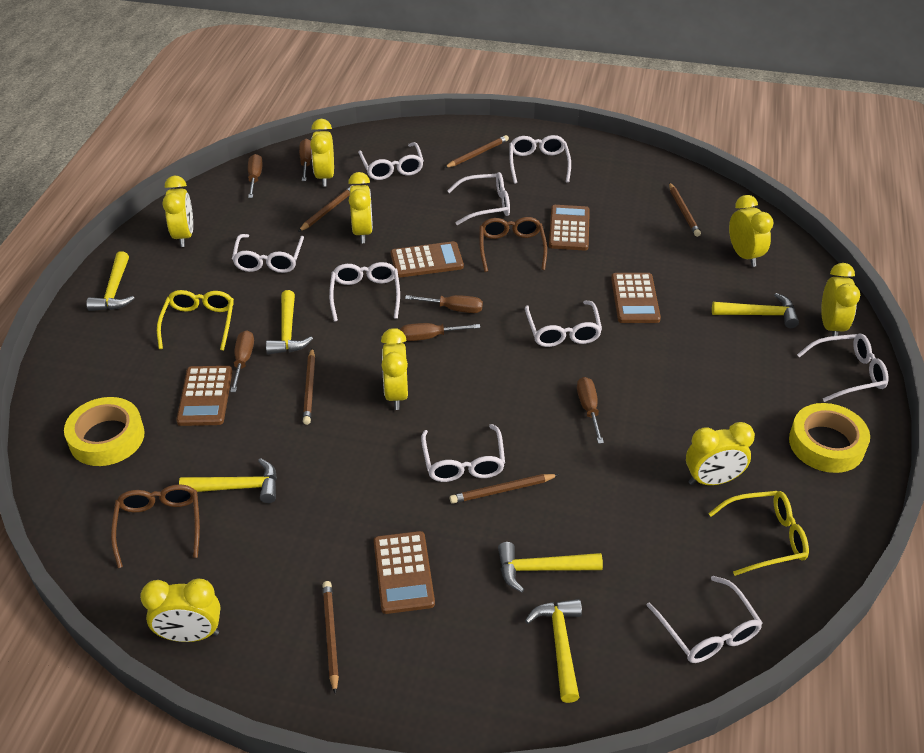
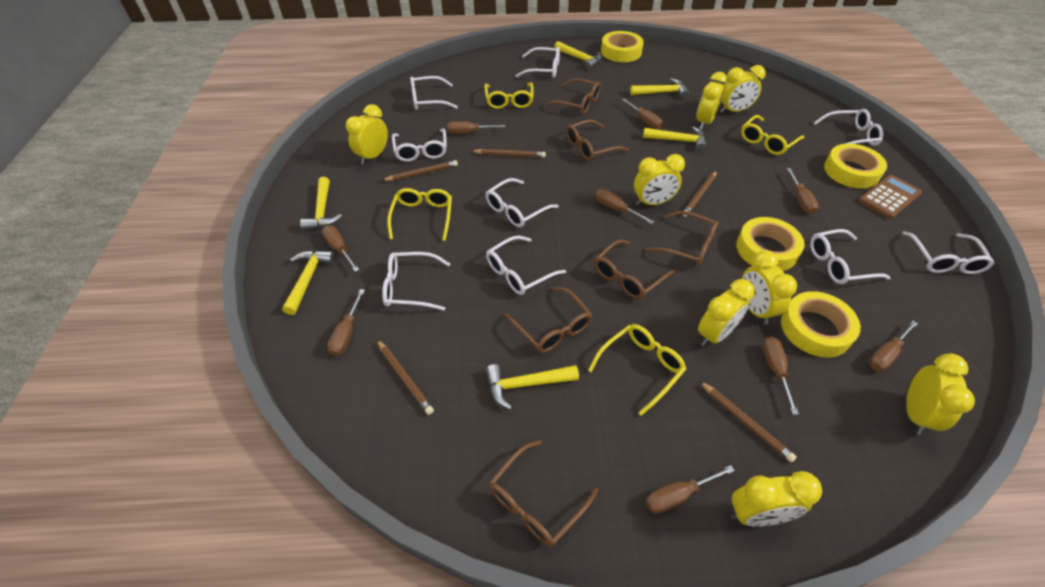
brown calculator: [176,366,232,426] [374,531,435,614] [391,241,464,278] [549,205,590,251] [611,273,661,323] = 5 -> [859,175,922,219] = 1
brown glasses: [111,484,200,568] [480,217,547,272] = 2 -> [489,440,598,546] [504,287,593,353] [544,78,601,114] [566,120,629,161] [594,240,674,299] [645,211,718,266] = 6
brown pencil: [298,185,354,232] [303,348,315,425] [323,581,339,695] [444,135,509,168] [450,474,559,504] [669,182,701,237] = 6 -> [377,339,434,415] [381,160,458,181] [472,149,546,157] [683,171,717,217] [699,381,796,462] = 5
brown screwdriver: [230,330,254,392] [248,154,263,198] [299,139,312,181] [400,323,480,341] [405,295,483,313] [577,377,604,444] = 6 -> [322,225,359,272] [327,289,365,356] [447,121,505,134] [595,189,654,224] [622,98,663,129] [646,465,735,514] [762,336,799,415] [787,168,819,214] [869,321,918,372] = 9
yellow glasses: [157,290,234,351] [708,491,809,576] = 2 -> [387,188,452,241] [485,82,533,109] [588,324,686,416] [741,115,804,155] = 4
yellow tape: [64,397,145,466] [789,403,870,473] = 2 -> [601,31,644,62] [736,217,805,271] [781,291,861,357] [824,143,887,189] = 4

